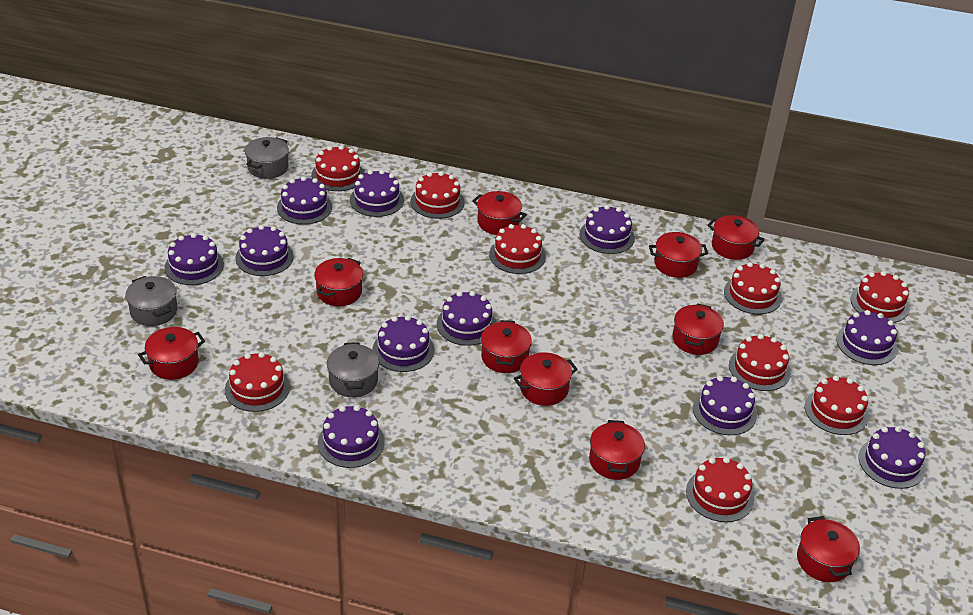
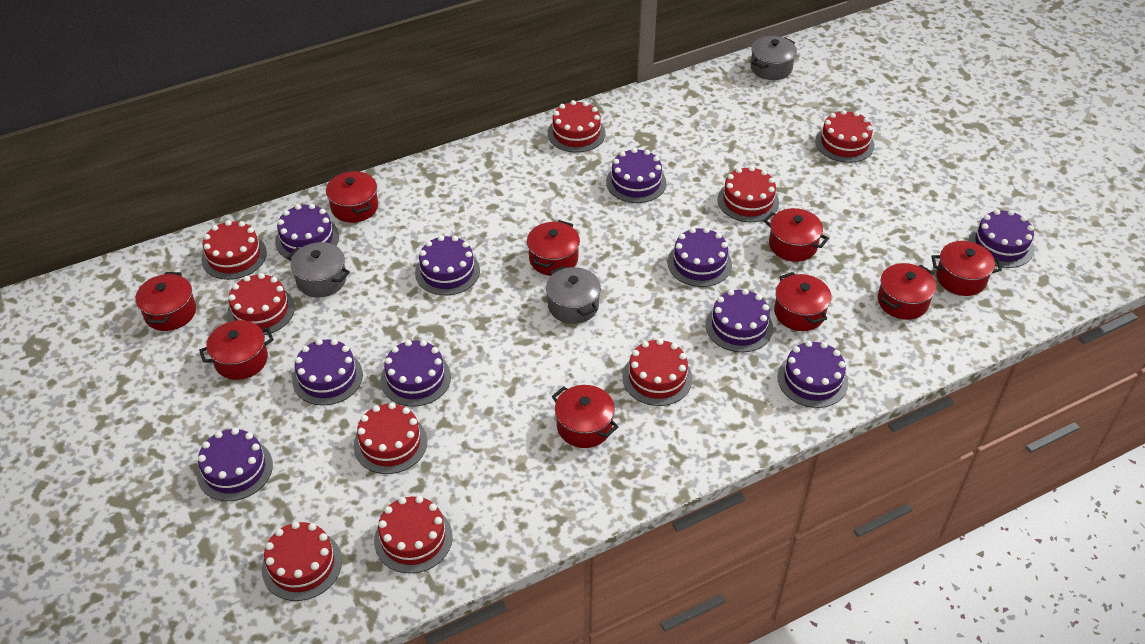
purple cake: [165,233,224,285] [235,225,294,276] [277,176,332,225] [318,405,385,468] [350,170,404,217] [373,315,434,372] [437,291,496,346] [580,205,635,254] [693,376,757,435] [836,310,897,365] [859,426,926,489] = 11 -> [197,428,273,501] [275,204,339,259] [292,339,363,405] [381,340,451,407] [415,235,480,295] [606,148,666,203] [668,227,732,287] [705,289,773,352] [777,341,848,408] [969,209,1034,268] = 10
red pot: [138,327,205,380] [314,258,363,306] [472,191,527,235] [481,320,532,373] [514,352,578,406] [589,420,645,480] [649,232,708,278] [672,303,724,355] [707,215,765,260] [797,516,860,582] = 10 -> [136,272,196,331] [199,320,274,380] [326,171,378,223] [527,220,580,276] [552,385,619,448] [764,208,829,262] [774,272,831,331] [878,263,936,320] [932,241,1002,296] = 9

